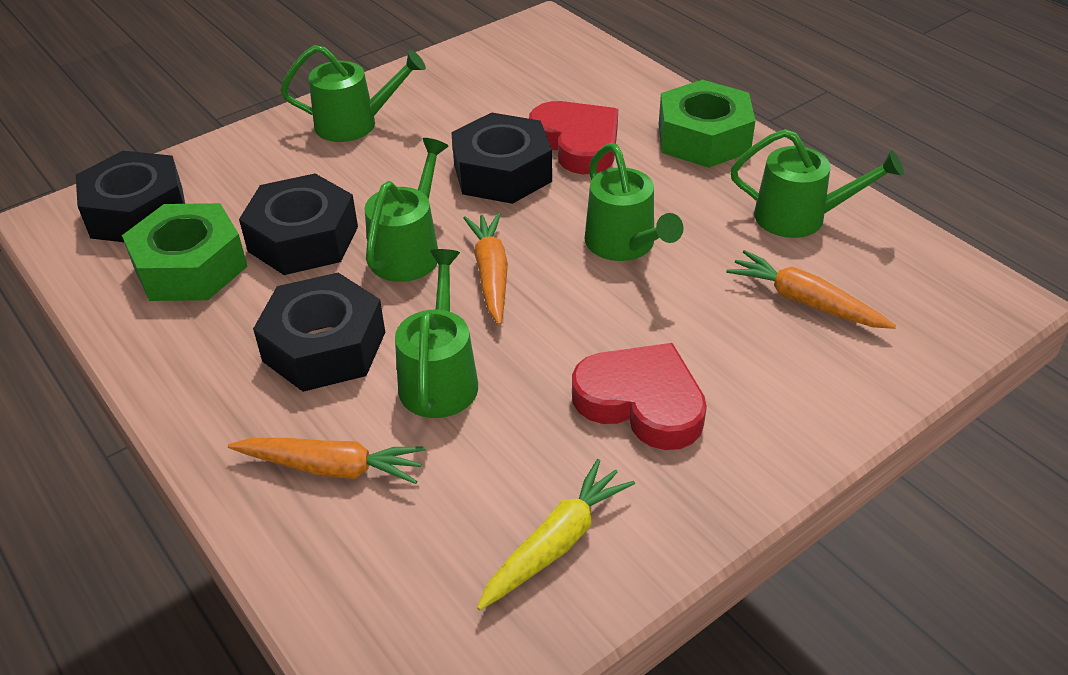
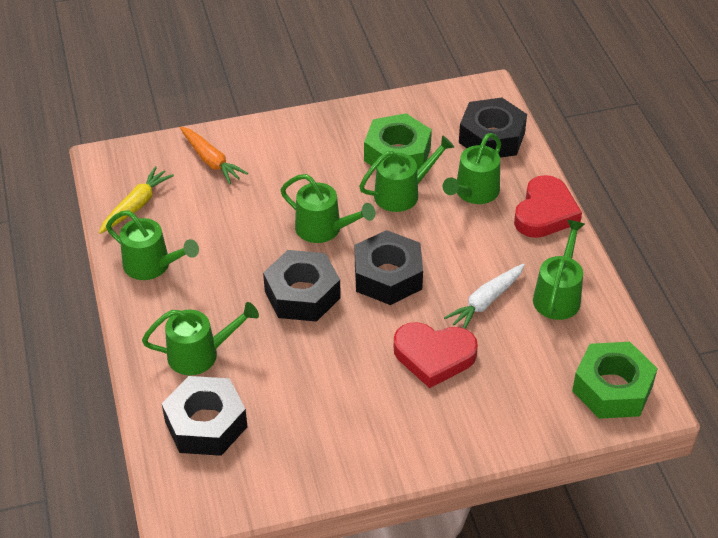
green watering can: [280,45,426,142] [364,138,448,282] [395,249,478,418] [585,143,684,261] [730,129,904,238] = 5 -> [106,210,199,280] [142,302,259,375] [280,174,375,243] [359,135,454,212] [443,133,501,204] [533,220,585,320] = 6
orange carrot: [228,438,426,484] [463,213,508,325] [727,250,896,329] = 3 -> [180,127,248,184] = 1
white carrot: none = 0 -> [444,264,525,329] = 1

